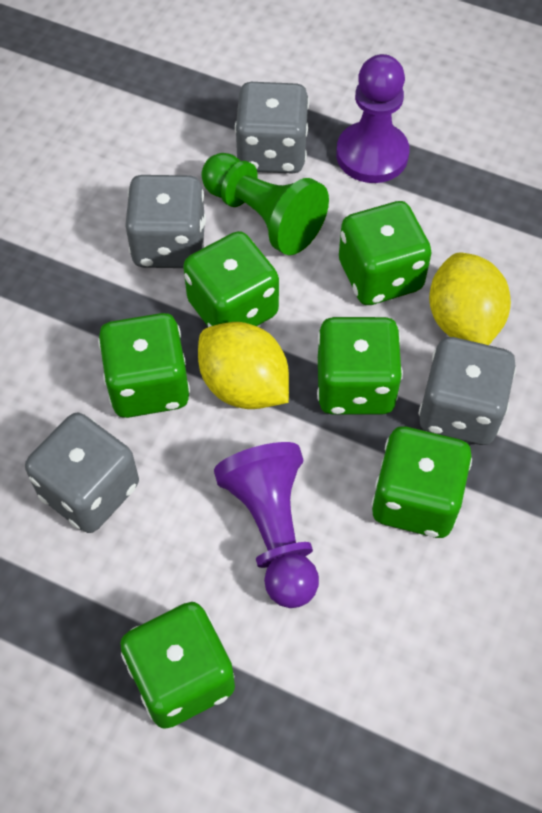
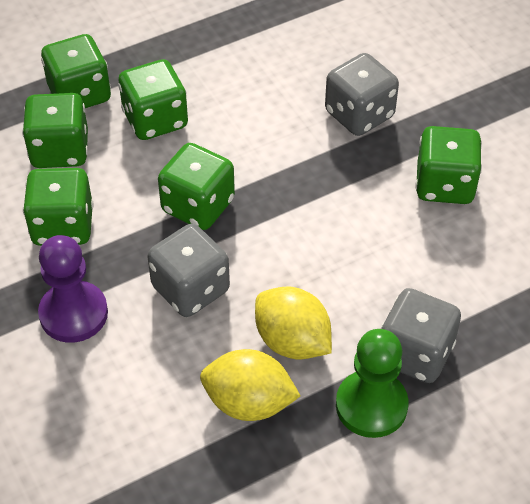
grey dice: [25,413,139,533] [125,175,206,268] [235,82,309,174] [418,337,516,445] = 4 -> [148,224,230,317] [325,53,399,136] [381,288,461,383] = 3
purple pawn: [214,442,319,608] [336,54,409,183] = 2 -> [38,235,108,343] = 1

